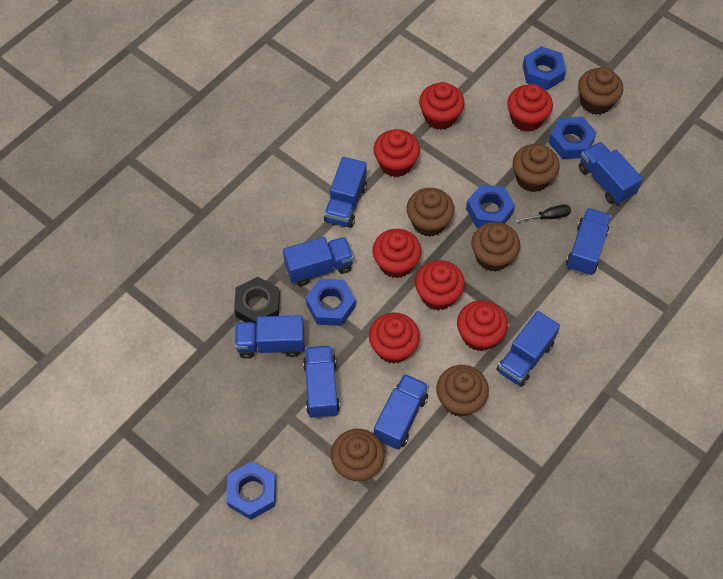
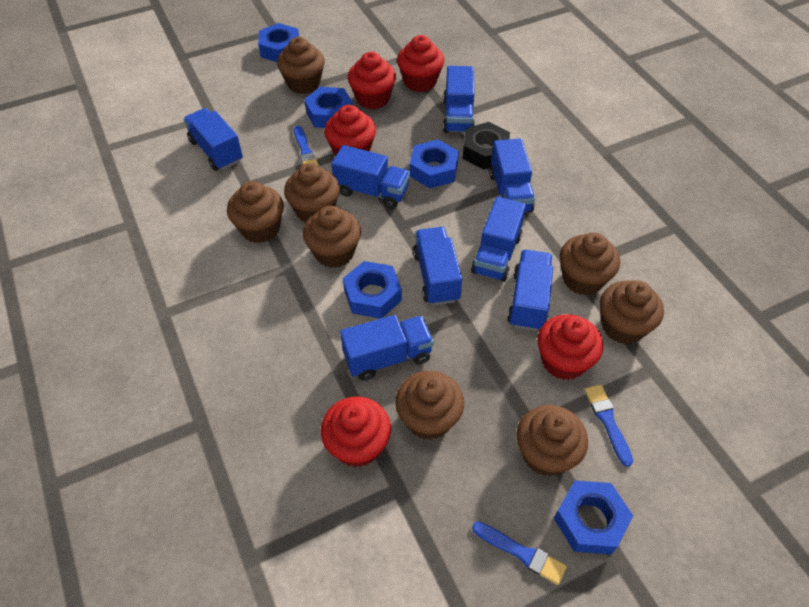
black screwdriver: [515,204,571,223] = 1 -> none = 0
blue brush: none = 0 -> [294,126,319,166] [472,522,567,585] [585,384,633,467] = 3
brown cupcake: [331,429,385,482] [407,188,455,237] [436,365,489,417] [471,222,520,272] [513,144,560,192] [578,67,623,115] = 6 -> [227,182,284,243] [277,37,325,94] [284,163,340,223] [303,206,361,268] [396,371,464,440] [517,405,588,476] [560,232,620,295] [600,280,664,344] = 8
red cupcake: [369,312,420,364] [372,229,421,278] [374,129,420,177] [415,260,465,310] [419,82,465,130] [457,300,508,351] [507,84,553,132] = 7 -> [321,397,391,467] [324,105,376,157] [348,52,396,109] [397,35,444,92] [537,314,603,380] = 5

